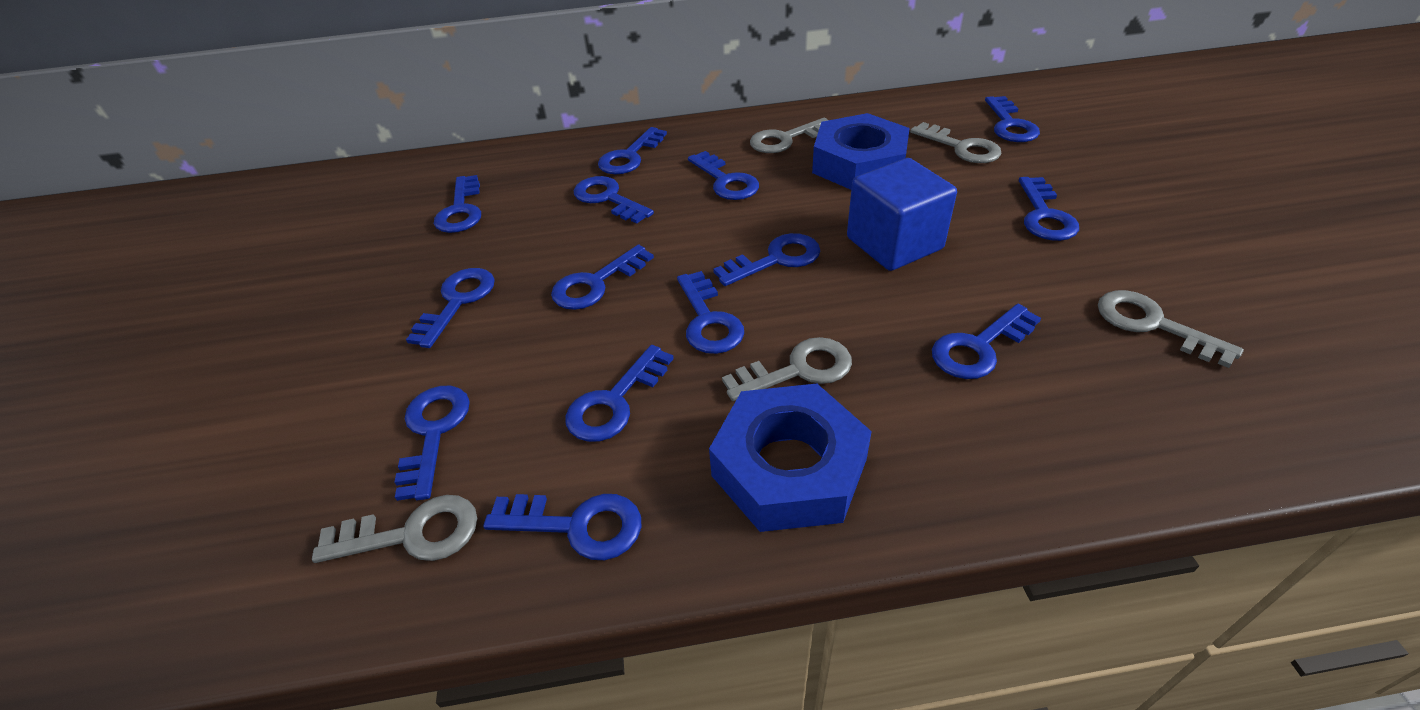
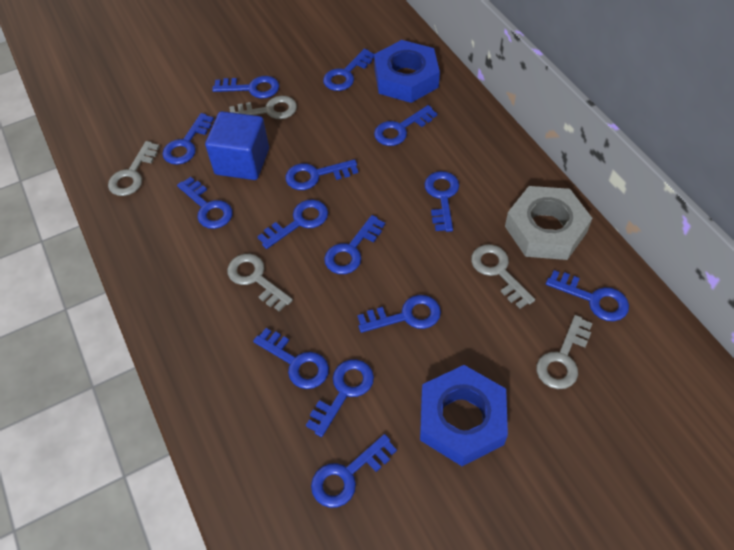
grey nut: none = 0 -> [505,186,592,260] = 1

